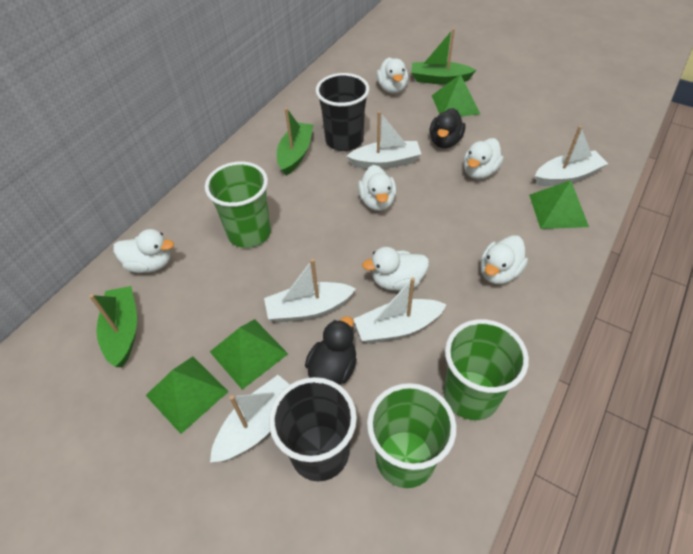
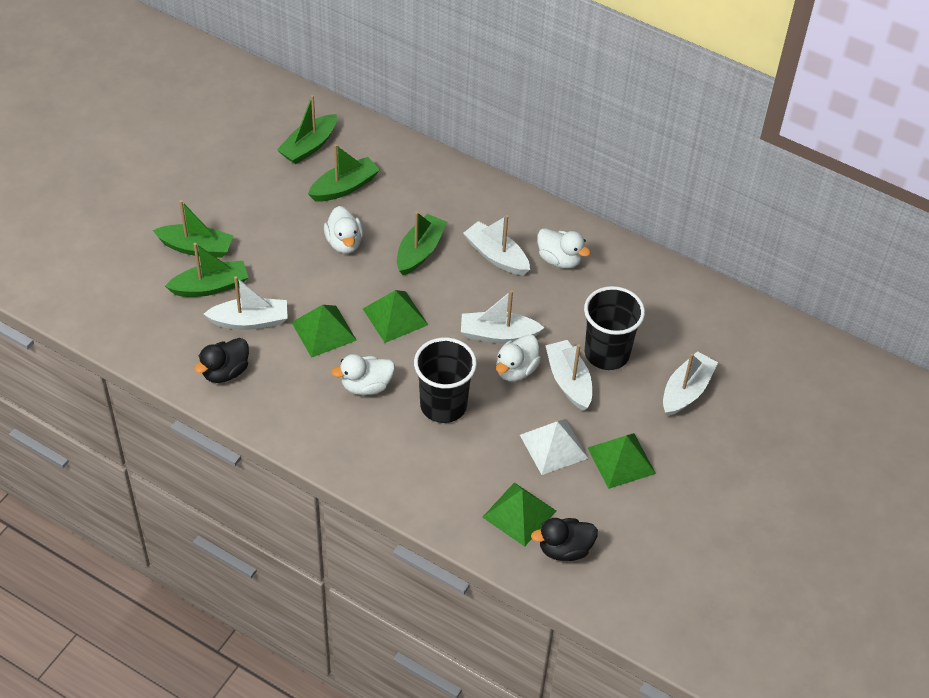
green boat: [89,286,137,367] [277,108,313,175] [411,28,476,85] = 3 -> [153,200,233,258] [165,243,248,297] [277,95,337,164] [308,144,380,202] [397,211,447,275] = 5
green cup: [205,161,271,248] [367,383,457,488] [444,319,529,420] = 3 -> none = 0
white duck: [113,229,174,273] [358,165,396,211] [362,247,429,291] [376,57,408,94] [464,138,504,179] [481,235,528,284] = 6 -> [324,206,363,253] [331,354,395,395] [496,335,541,381] [537,228,591,268] = 4
white pyramid: none = 0 -> [520,419,589,475] = 1

